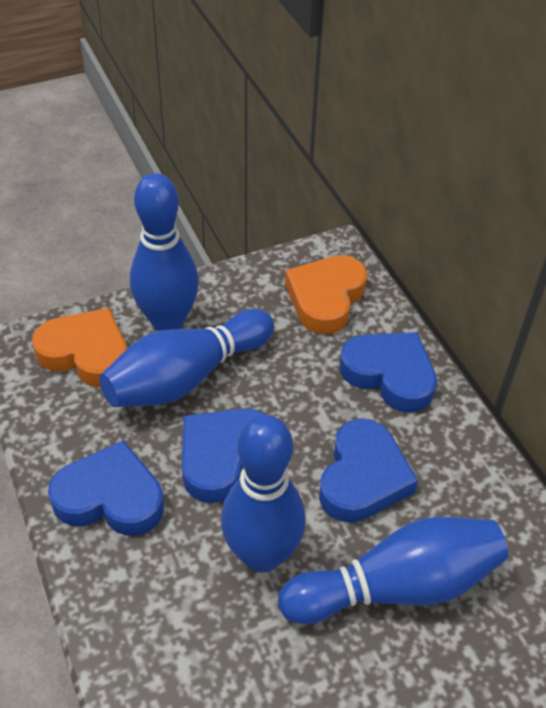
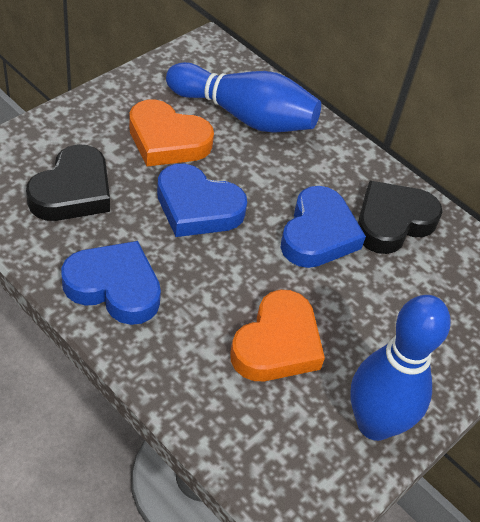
black heart: none = 0 -> [26,144,110,221] [358,181,443,254] = 2
blue bowling pin: [99,309,274,407] [130,173,199,331] [221,415,306,573] [278,517,508,624] = 4 -> [166,62,321,133] [350,295,451,441] = 2
blue heart: [48,440,164,536] [182,408,266,503] [319,418,418,523] [340,332,437,412] = 4 -> [61,241,161,325] [157,164,247,237] [280,186,366,268] = 3

